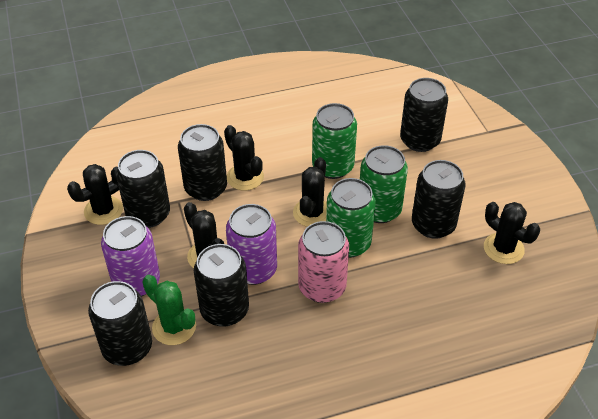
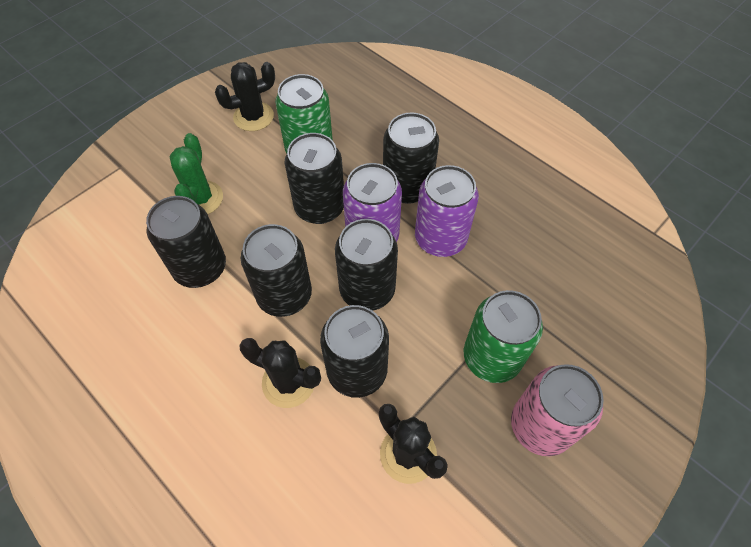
black cactus: [67,164,123,225] [184,202,224,268] [224,125,264,191] [293,157,327,227] [484,202,540,264] = 5 -> [215,62,275,131] [239,338,321,408] [379,404,448,484] = 3
green can: [312,103,357,179] [326,178,376,258] [360,145,408,223] = 3 -> [275,74,333,153] [464,290,543,383] = 2

